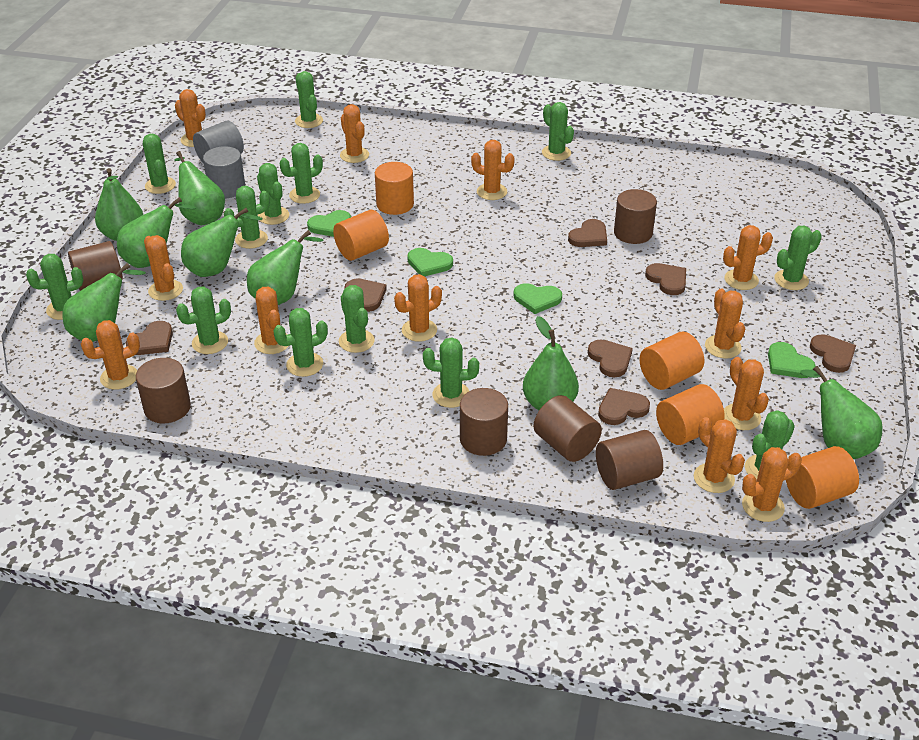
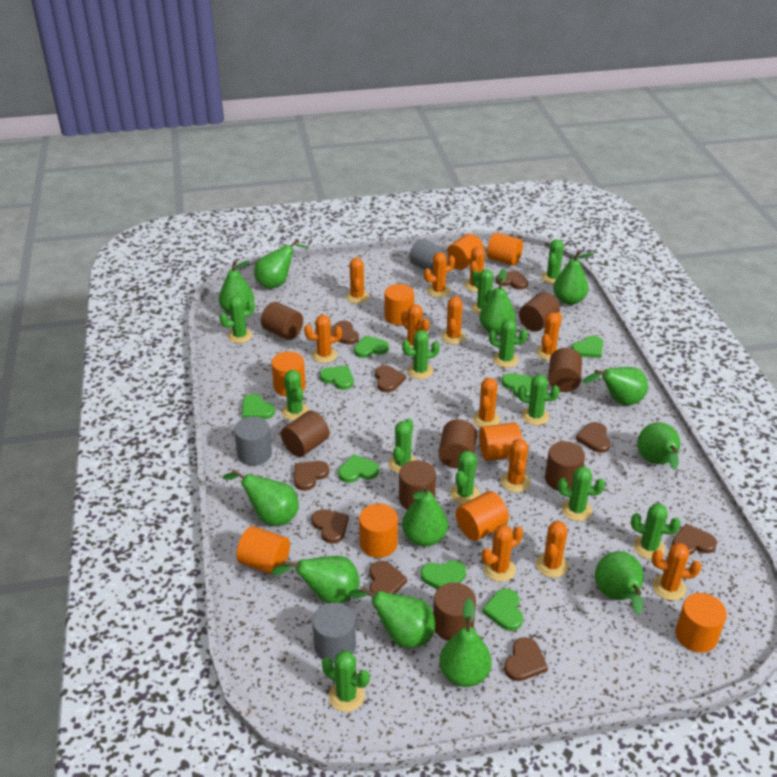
brown cylinder: [68,241,123,291] [136,358,191,423] [460,388,508,456] [533,395,602,462] [596,430,663,490] [614,189,657,244] = 6 -> [261,302,303,340] [281,410,329,457] [399,460,436,510] [433,582,476,641] [438,419,477,468] [519,292,560,332] [545,441,585,491] [548,348,582,392] = 8
brown heart: [126,321,173,355] [344,278,387,312] [568,219,607,247] [588,339,633,377] [598,388,650,425] [645,263,686,295] [810,334,856,373] = 7 -> [294,461,329,491] [311,509,349,543] [331,320,359,345] [370,561,407,597] [375,365,406,392] [496,270,528,290] [504,637,548,681] [576,422,611,453] [672,524,717,555] = 9
green cactus: [26,254,83,320] [143,134,176,194] [176,286,231,354] [224,186,270,249] [257,163,289,225] [273,308,328,377] [280,143,323,204] [295,71,323,128] [339,285,375,353] [423,337,479,408] [542,102,574,161] [745,410,795,479] [774,226,822,290] = 13 -> [220,296,255,343] [282,370,309,421] [322,651,370,712] [388,418,416,473] [402,330,440,379] [450,451,480,505] [472,269,495,315] [489,319,528,368] [518,374,560,425] [541,239,564,284] [558,466,605,521] [631,503,681,559] = 12
green heart: [307,210,351,237] [407,248,453,276] [514,283,562,314] [768,342,816,378] = 4 -> [242,394,275,419] [320,366,353,390] [338,454,379,483] [354,335,389,358] [421,560,466,589] [482,589,523,631] [502,373,533,398] [572,336,603,358] = 8
green pear: [63,263,146,342] [95,168,143,241] [117,197,197,268] [174,151,225,225] [181,208,263,277] [247,230,323,305] [523,316,579,410] [800,366,883,459] = 8 -> [219,260,254,314] [223,469,299,526] [254,239,308,289] [271,556,359,603] [348,586,435,648] [402,485,448,547] [439,598,492,687] [479,269,516,335] [553,251,594,305] [583,367,648,405] [595,551,644,615] [638,422,680,470] = 12
grey cylinder: [193,121,244,164] [203,146,245,198] = 2 -> [234,417,272,466] [312,603,356,663] [409,239,448,274] = 3
orange cylinder: [333,210,389,261] [375,162,414,215] [640,332,704,390] [656,384,725,445] [786,446,859,509] = 5 -> [236,526,290,575] [271,351,306,397] [359,504,398,558] [385,284,414,325] [447,234,484,270] [456,491,509,541] [479,422,522,461] [487,233,523,266] [675,593,727,653] = 9

